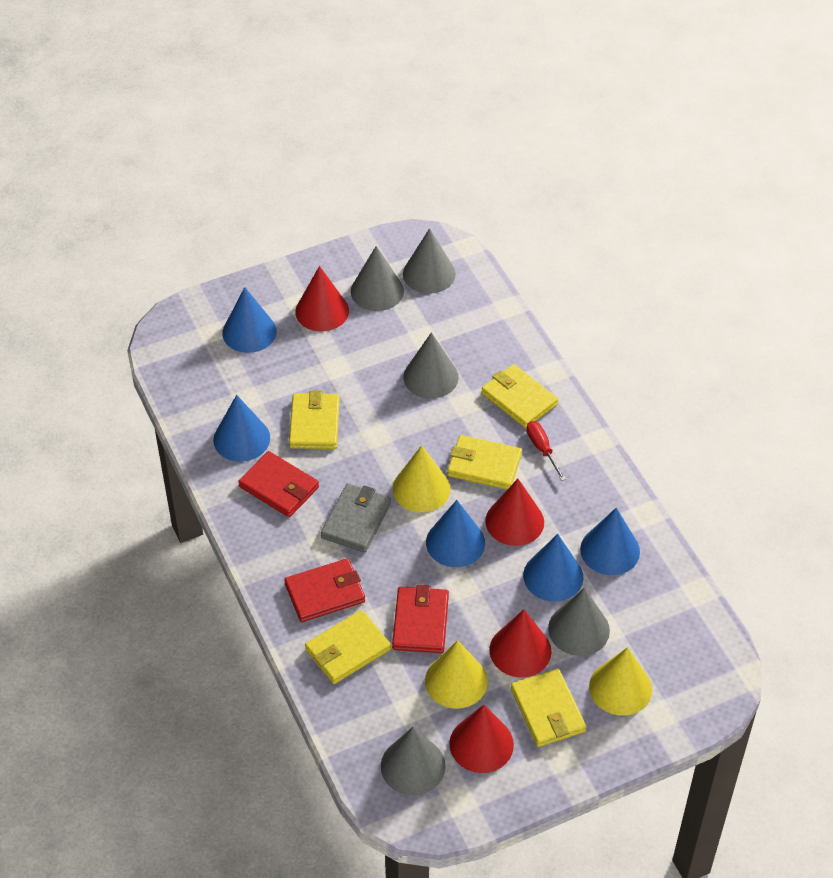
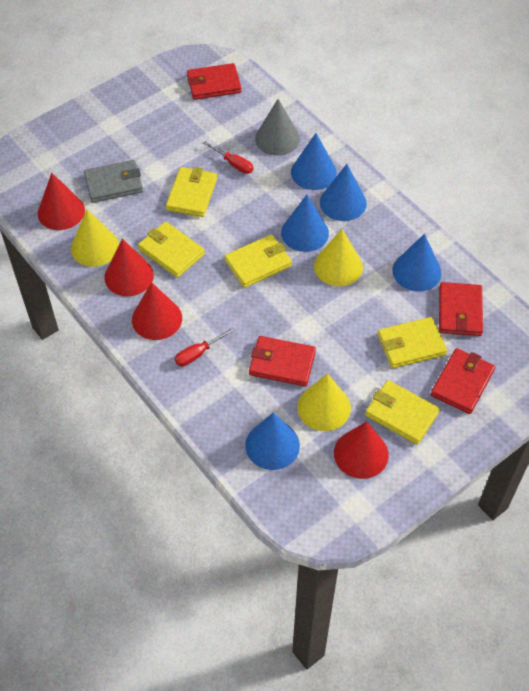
grey cone: [351,246,404,311] [381,727,446,795] [403,228,456,294] [403,332,459,399] [548,588,610,656] = 5 -> [255,99,300,156] = 1
red screwdriver: [526,421,566,481] = 1 -> [175,327,235,366] [203,141,253,174] = 2
red wallet: [238,451,319,517] [284,558,365,622] [392,585,449,653] = 3 -> [187,63,241,100] [249,336,316,387] [431,348,495,414] [439,282,483,336] = 4

